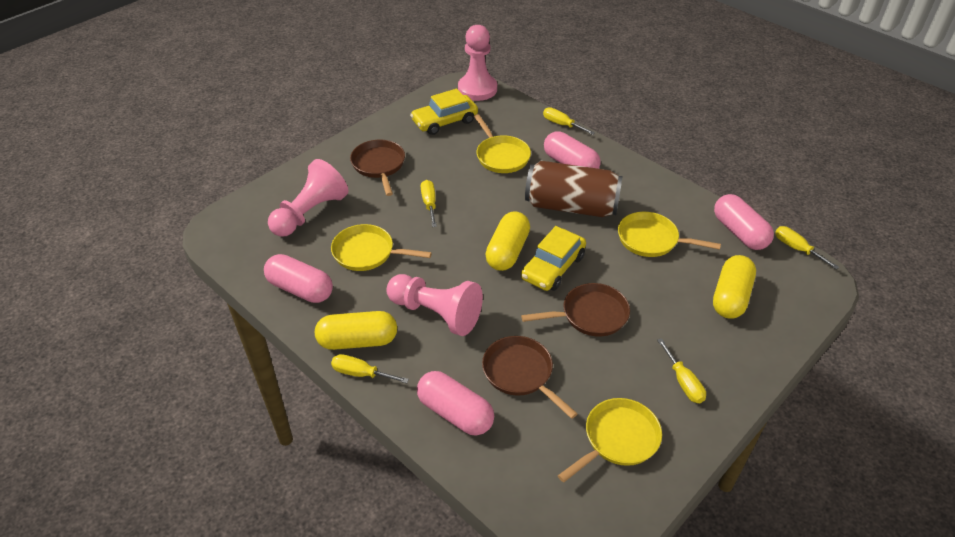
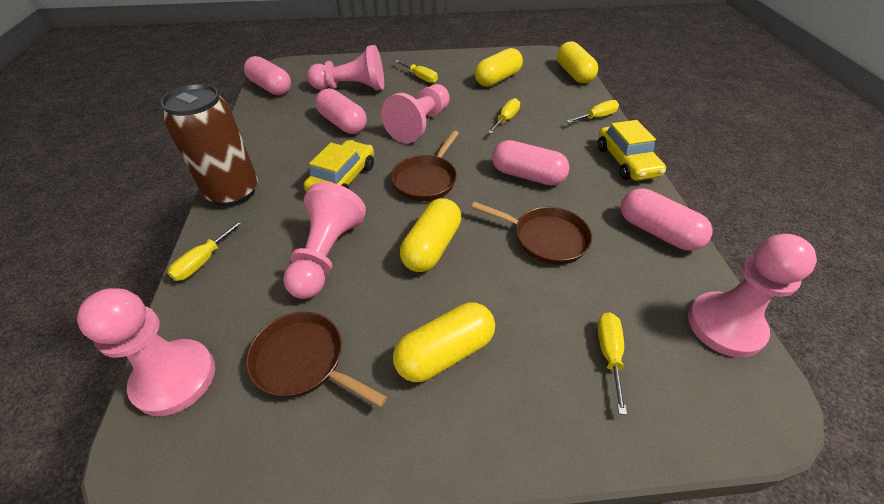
pink pawn: [268,159,349,237] [387,274,483,336] [458,25,497,101] = 3 -> [77,288,215,416] [283,182,366,299] [307,45,384,91] [381,84,450,143] [688,234,817,358] = 5
yellow capsule: [315,311,397,350] [485,211,530,271] [713,255,756,319] = 3 -> [393,303,495,382] [400,198,461,272] [475,48,523,87] [557,41,598,83] = 4
yellow pan: [331,224,432,271] [474,114,531,173] [558,398,662,482] [618,212,721,257] = 4 -> none = 0

